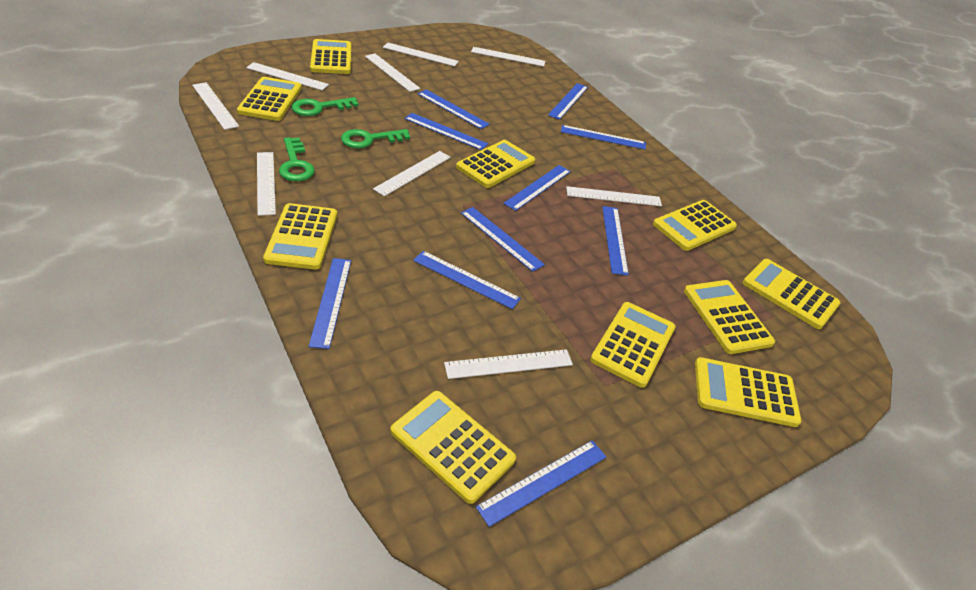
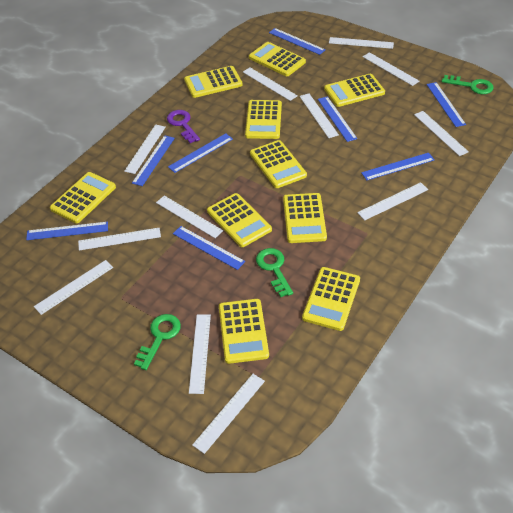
blue ruler: [309,258,351,349] [404,113,488,150] [413,251,521,309] [418,89,490,129] [461,207,545,272] [476,440,606,527] [503,165,571,211] [548,83,588,120] [561,125,646,150] [602,206,629,276] = 10 -> [26,222,108,240] [132,135,175,186] [168,133,233,173] [173,226,245,270] [269,28,325,55] [318,96,357,142] [361,153,434,181] [426,82,466,127] = 8
purple key: none = 0 -> [167,110,200,143] = 1
white ruler: [192,82,239,130] [246,62,329,91] [257,152,276,216] [365,54,420,92] [373,151,451,196] [383,42,459,67] [444,349,573,379] [471,47,545,67] [566,186,662,206] = 9 -> [34,260,113,315] [78,228,161,251] [124,125,165,174] [156,196,223,238] [189,315,211,394] [192,374,265,454] [243,67,298,101] [299,94,339,138] [329,37,394,49] [357,182,428,220] [363,52,420,86] [414,111,469,156] = 12

